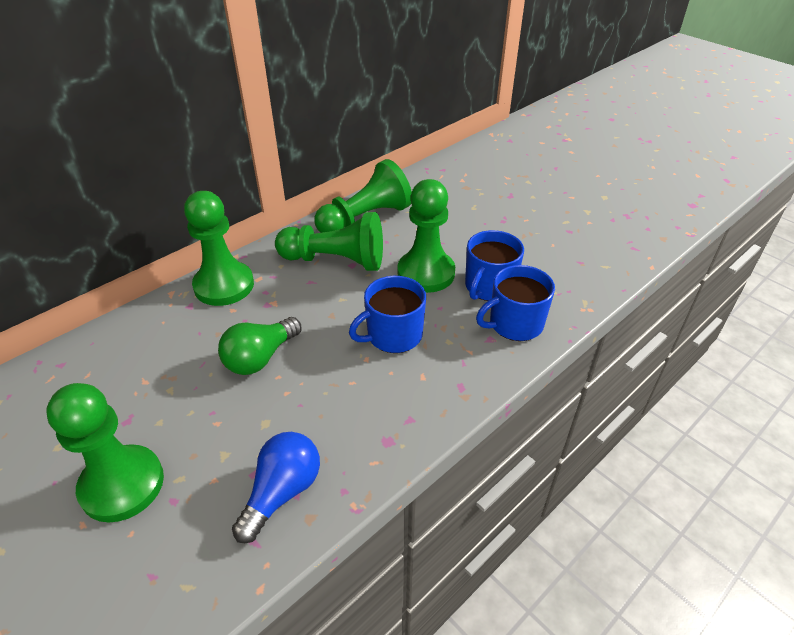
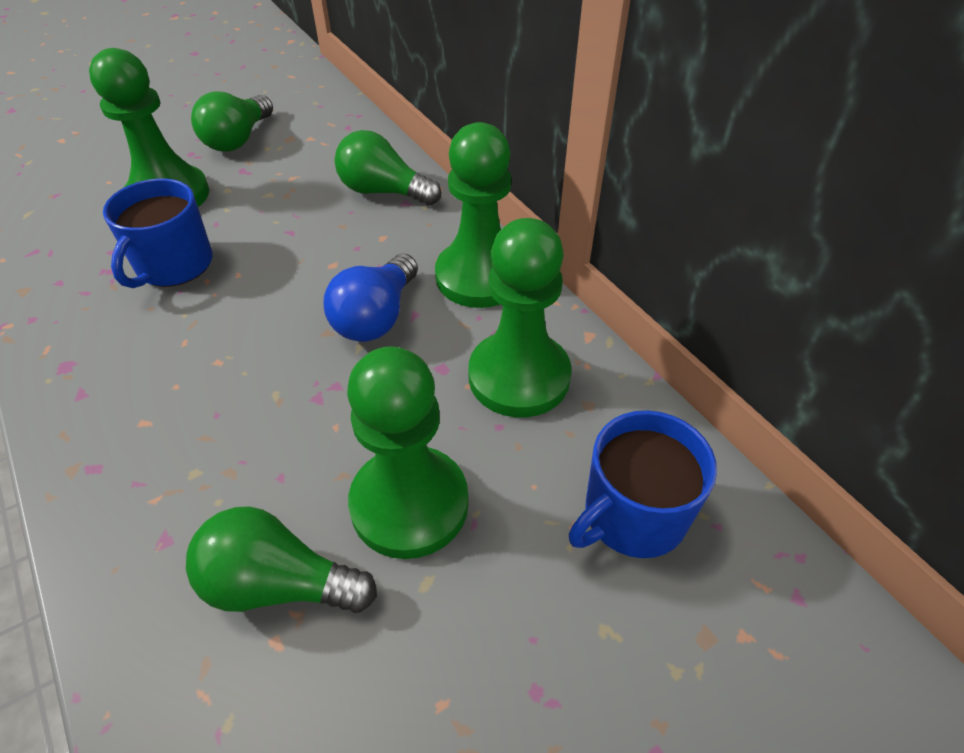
blue mug: [349,276,426,353] [465,230,524,301] [476,265,555,341] = 3 -> [103,178,213,288] [569,410,717,558] = 2
green light bulb: [218,317,302,375] = 1 -> [186,506,377,613] [191,91,273,152] [335,130,441,205] = 3
green pawn: [46,383,164,522] [184,191,254,306] [275,212,383,271] [314,159,412,233] [397,179,455,293] = 5 -> [89,48,209,207] [347,346,469,559] [435,122,511,308] [468,218,572,417] = 4

